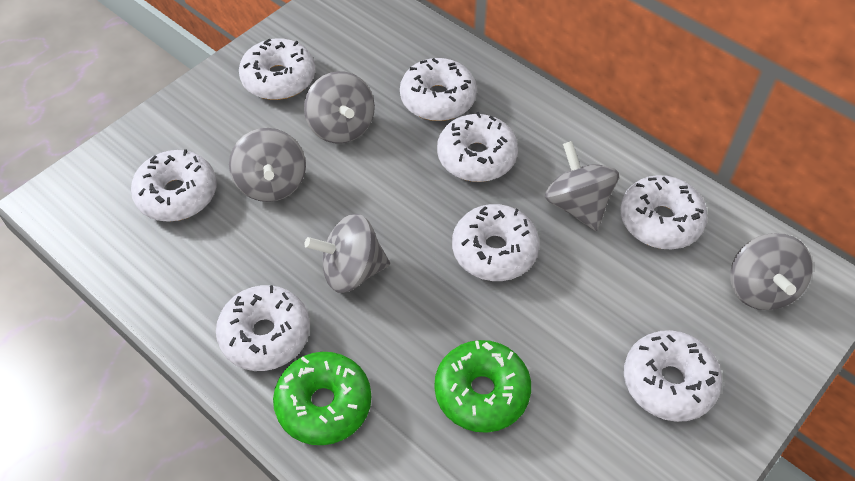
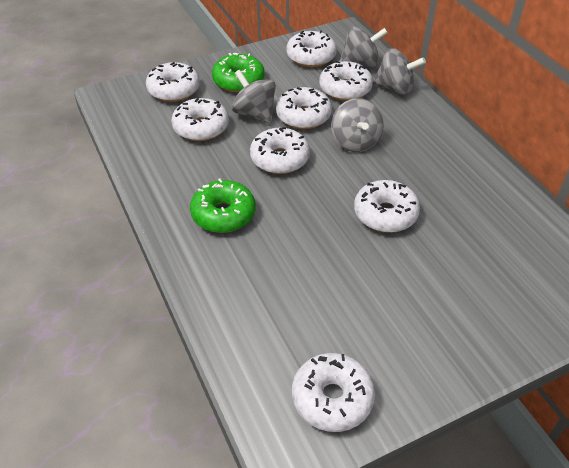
grey spinning top: [229,128,306,202] [304,71,375,144] [304,214,390,293] [545,141,619,231] [730,233,812,310] = 5 -> [232,70,276,124] [331,98,384,152] [339,26,388,67] [373,48,426,95] = 4

